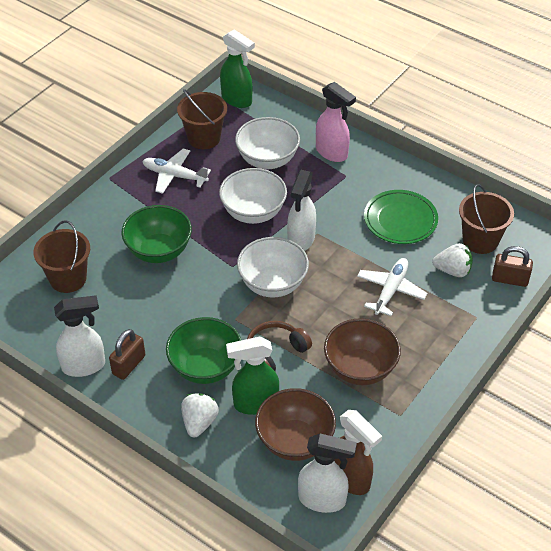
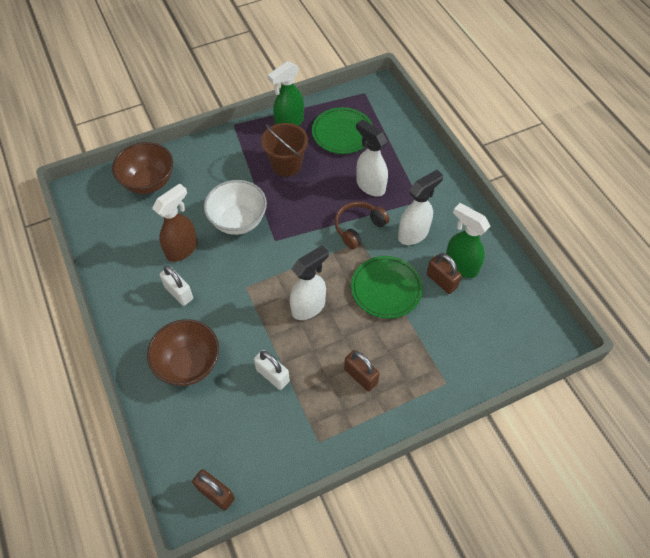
brown bucket: [33,220,90,293] [177,89,227,149] [459,184,514,254] = 3 -> [261,123,308,177] = 1
brown padlock: [109,329,146,380] [492,246,533,287] = 2 -> [192,469,235,510] [344,350,380,391] [427,253,462,294] = 3
green bowl: [122,205,192,263] [166,317,241,384] = 2 -> none = 0
green plate: [364,190,438,244] = 1 -> [312,107,372,154] [351,256,423,319] = 2
pink spray bottle: [316,82,356,162] = 1 -> none = 0
white bowl: [219,168,287,224] [235,117,300,169] [237,237,309,297] = 3 -> [204,180,267,235] = 1
white padlock: none = 0 -> [160,265,193,306] [254,350,290,390] = 2
white plane: [142,148,211,194] [357,258,427,316] = 2 -> none = 0
white strawberry: [181,393,219,437] [432,243,473,277] = 2 -> none = 0

